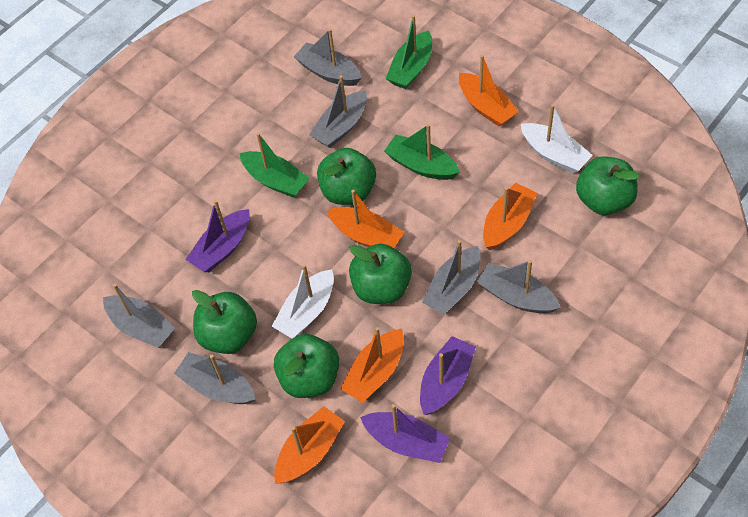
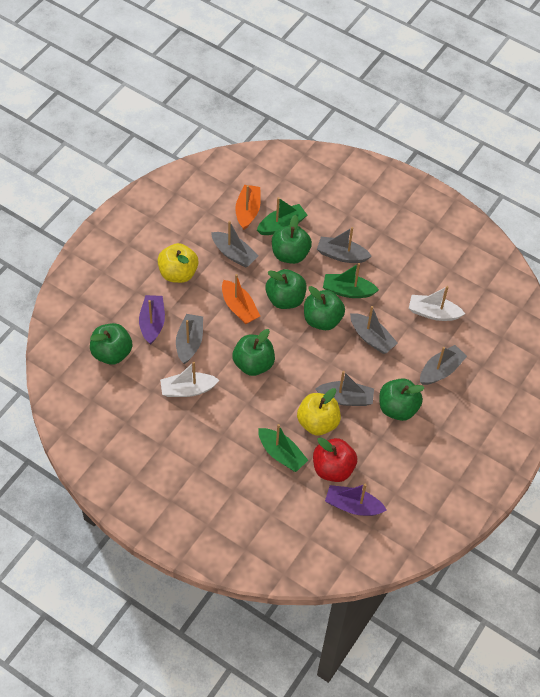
green apple: [192,290,257,354] [274,334,339,398] [317,148,376,205] [349,244,412,304] [576,156,639,215] = 5 -> [90,323,132,365] [232,329,275,376] [265,269,307,309] [272,215,312,264] [304,286,345,330] [380,378,425,421] = 6
orange boat: [274,406,345,484] [327,190,404,248] [341,327,404,403] [459,55,519,127] [483,183,537,250] = 5 -> [222,274,260,324] [235,185,261,230] = 2
purple boat: [185,200,250,272] [360,404,450,463] [420,336,476,415] = 3 -> [139,295,165,345] [325,484,387,516] = 2
red apple: none = 0 -> [313,437,357,482] = 1
yellow apple: none = 0 -> [158,243,198,283] [297,388,341,435] = 2

